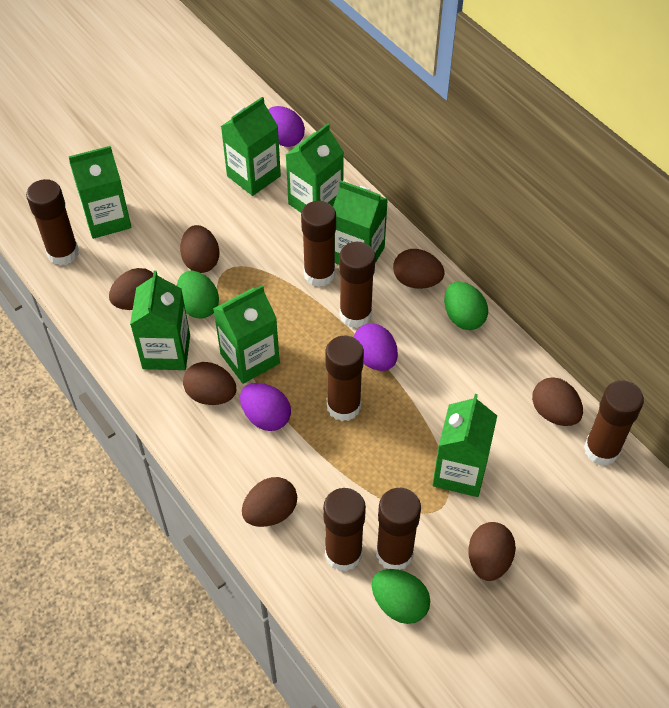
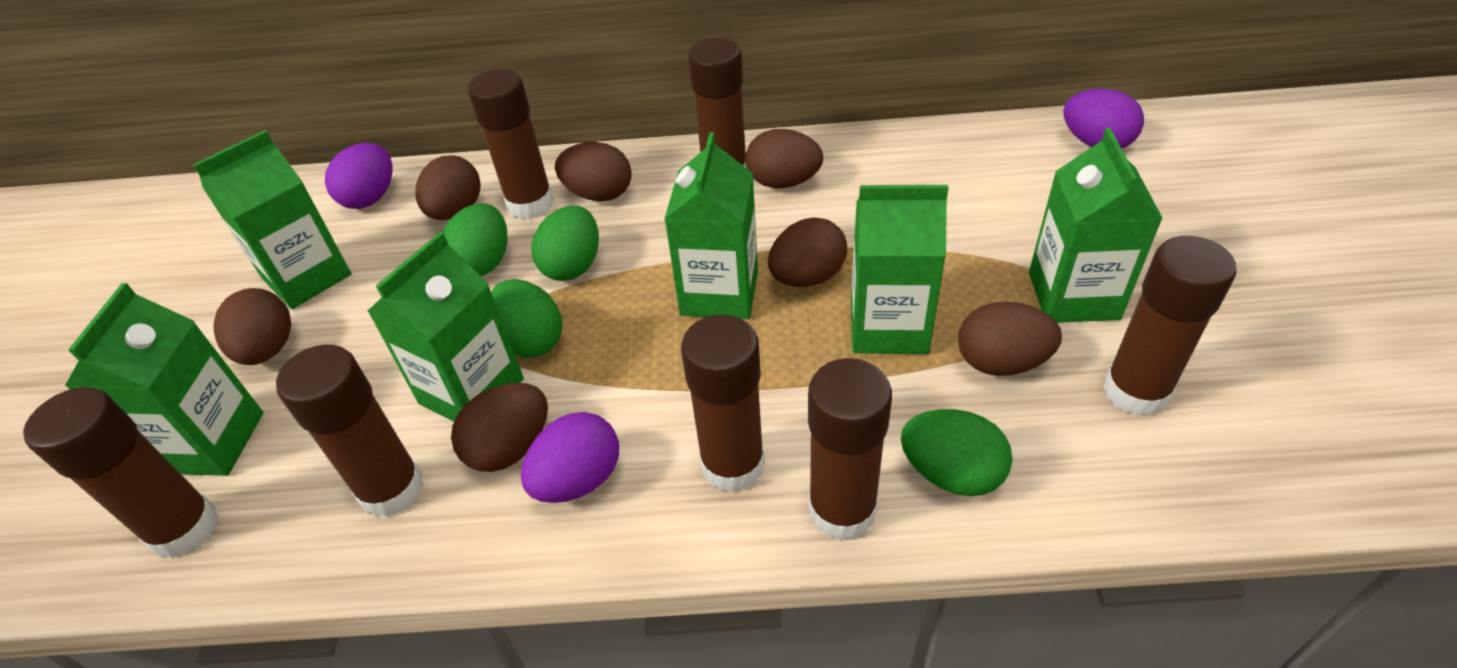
green carton: [69,146,131,239] [130,270,190,370] [213,285,280,384] [221,97,281,196] [286,123,344,212] [333,180,388,265] [432,394,497,497] = 7 -> [65,283,263,476] [193,130,351,309] [367,232,524,422] [664,132,758,319] [851,185,949,354] [1029,128,1163,323] = 6
green egg: [177,271,219,319] [372,569,430,624] [444,282,488,330] = 3 -> [442,204,507,276] [491,279,562,358] [531,206,599,281] [901,409,1013,496] = 4

